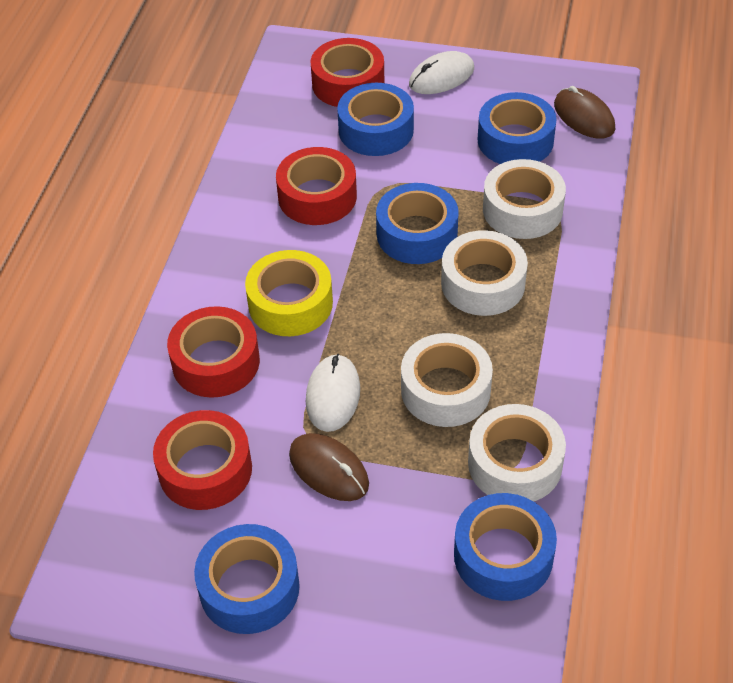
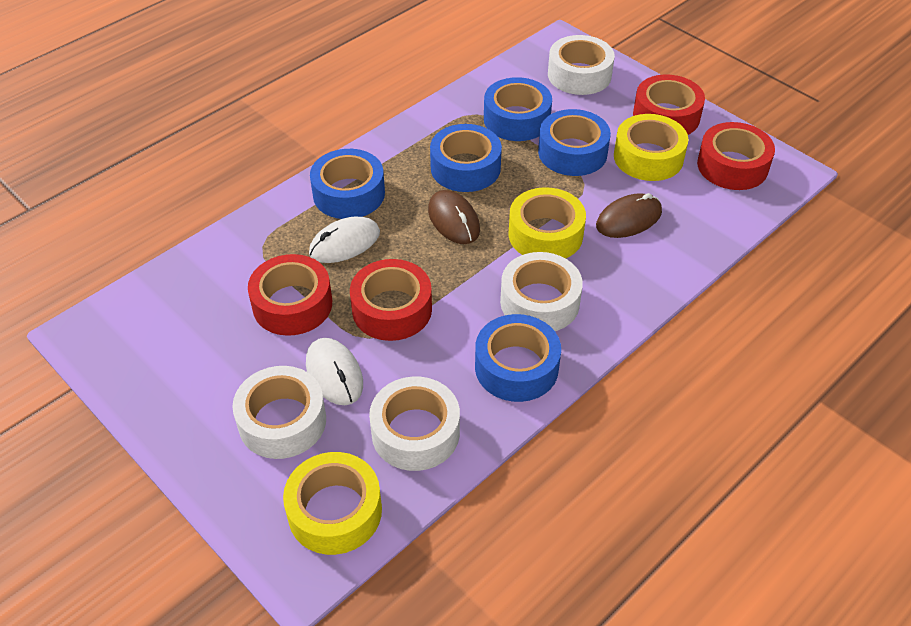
yellow tape: [245,250,333,336] = 1 -> [283,452,382,555] [508,187,586,259] [614,114,689,181] = 3

